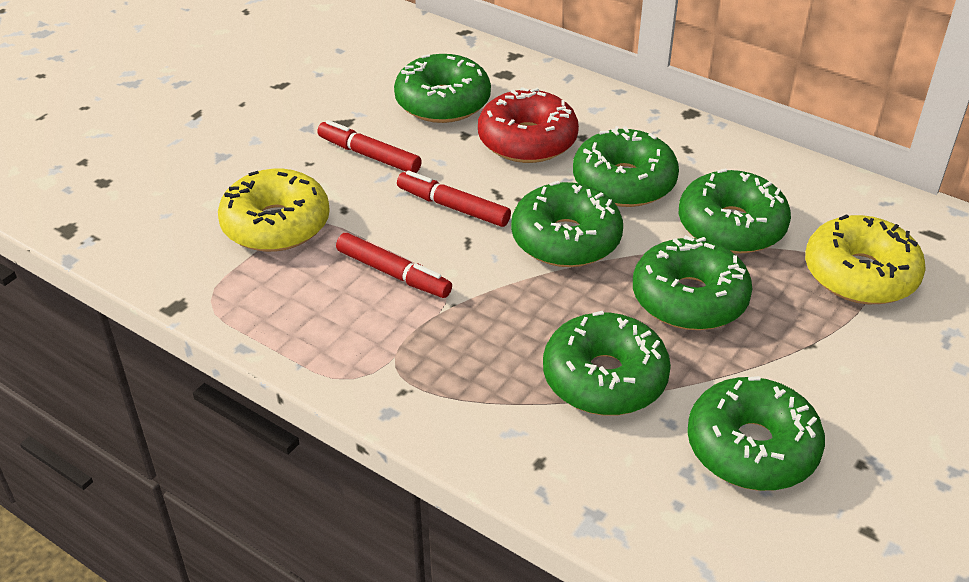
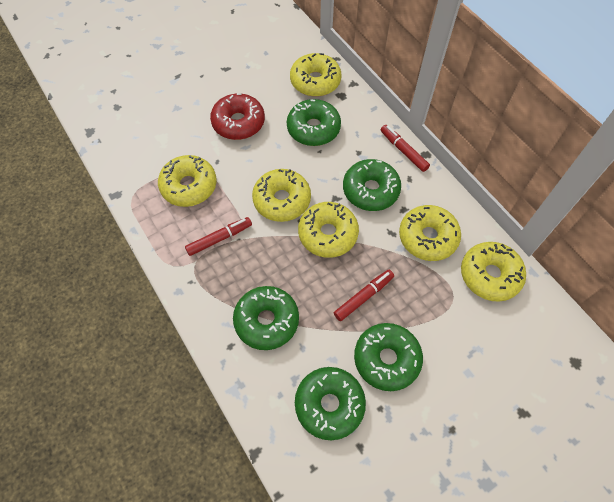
green donut: [394,54,491,123] [511,181,623,267] [543,311,671,416] [573,126,679,207] [633,235,752,330] [679,168,791,254] [687,376,825,491] = 7 -> [233,286,299,350] [287,99,341,146] [295,367,366,440] [343,159,401,211] [354,323,423,391] = 5
yellow donut: [218,169,330,252] [805,214,926,304] = 2 -> [158,155,217,207] [252,169,311,222] [290,53,341,97] [298,202,359,258] [399,205,461,261] [461,242,526,302] = 6

